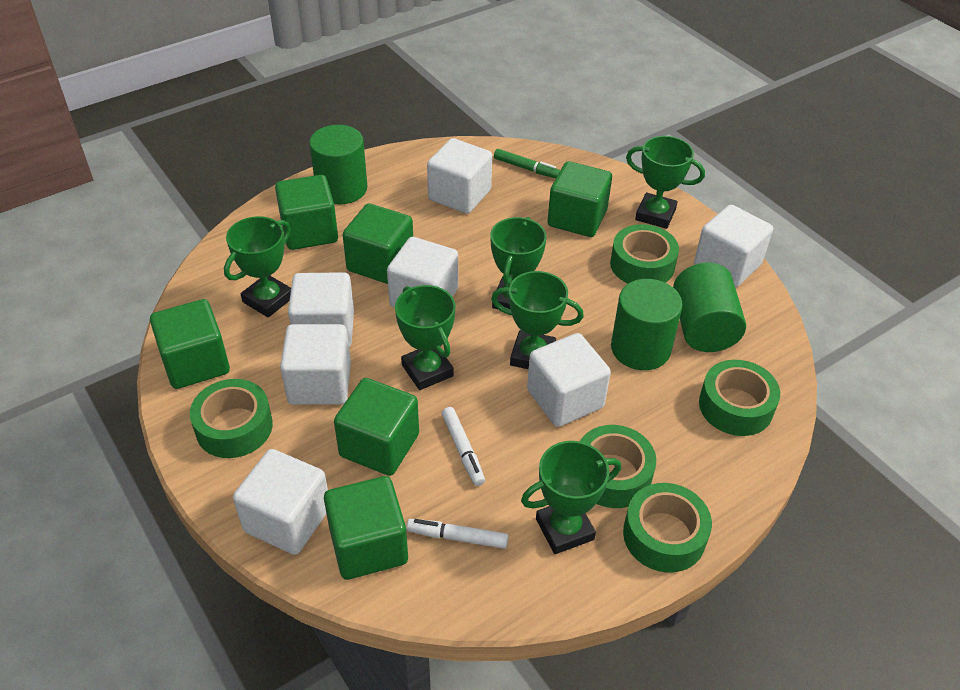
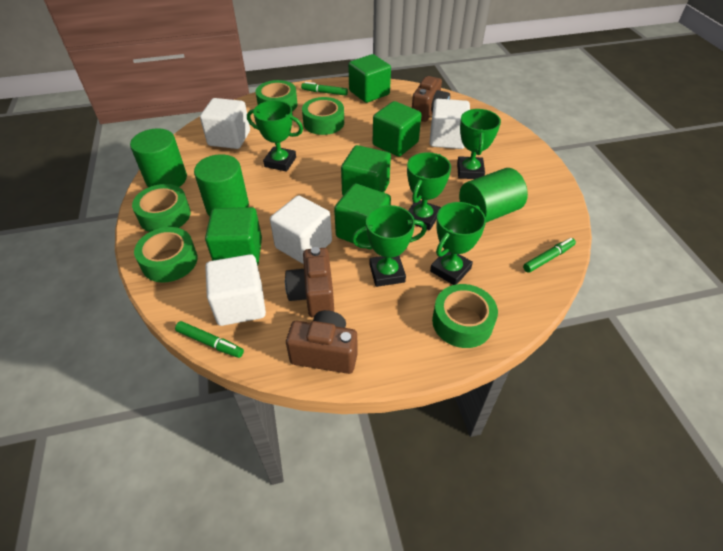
brown camera: none = 0 -> [285,247,334,318] [286,310,358,374] [412,76,450,122] = 3
green cube: [150,299,230,389] [275,175,338,250] [324,476,408,580] [334,378,419,476] [343,203,413,284] [548,161,612,237] = 6 -> [205,207,262,266] [334,184,391,250] [341,145,391,196] [348,54,391,103] [373,101,421,157] = 5
green marker: [494,149,560,178] = 1 -> [175,321,244,358] [301,82,348,96] [523,238,576,273] = 3
green trophy: [224,216,291,318] [395,285,456,390] [490,217,547,310] [491,271,584,369] [521,441,621,554] [626,136,705,229] = 6 -> [247,100,303,172] [352,205,427,287] [407,152,451,230] [430,202,486,285] [457,109,501,179] = 5
white cube: [233,449,328,555] [280,324,351,405] [288,272,354,347] [387,237,458,308] [427,138,492,214] [527,333,611,427] [694,205,773,287] = 7 -> [200,98,250,149] [205,254,266,326] [270,196,332,264] [430,99,470,149] = 4
white marker: [406,519,509,549] [442,407,485,486] = 2 -> none = 0

